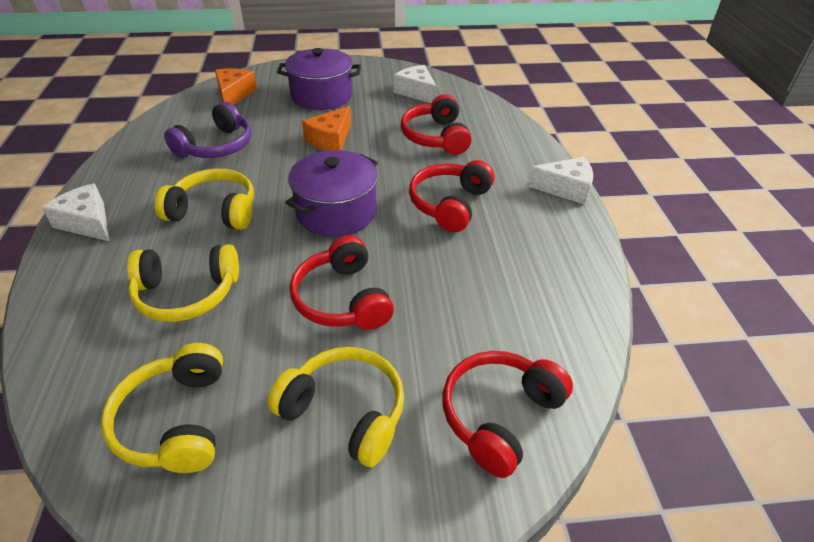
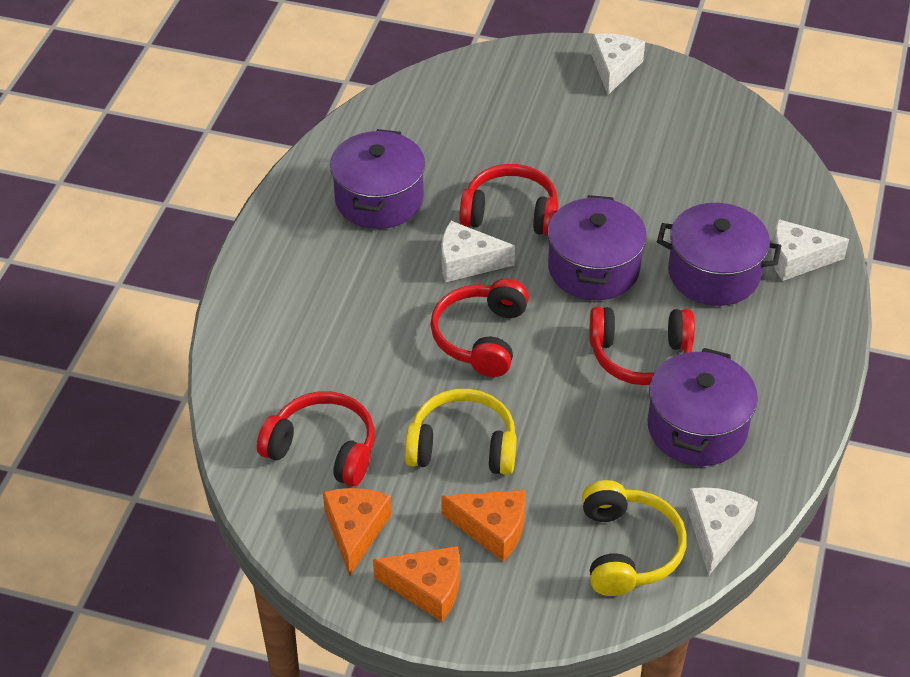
orange cheese: [215,68,257,105] [302,106,351,151] = 2 -> [323,488,392,576] [373,546,460,622] [441,490,525,562] = 3
purple headphones: [164,102,252,158] = 1 -> none = 0
purple pot: [277,48,361,110] [285,150,378,237] = 2 -> [330,129,425,229] [547,195,647,300] [648,348,758,466] [657,203,781,306] = 4
white cheese: [42,183,109,241] [394,65,437,103] [527,157,593,205] = 3 -> [441,221,515,282] [591,34,645,95] [687,487,758,575] [771,219,849,281] = 4
yellow headphones: [101,343,223,473] [127,244,239,322] [154,169,254,230] [268,347,404,467] = 4 -> [405,389,517,475] [582,480,687,596] = 2

